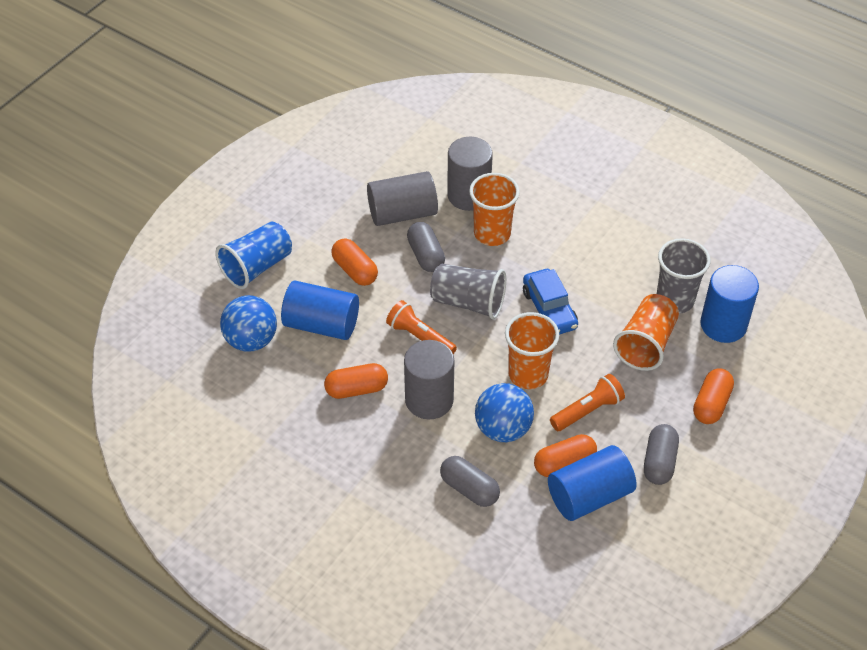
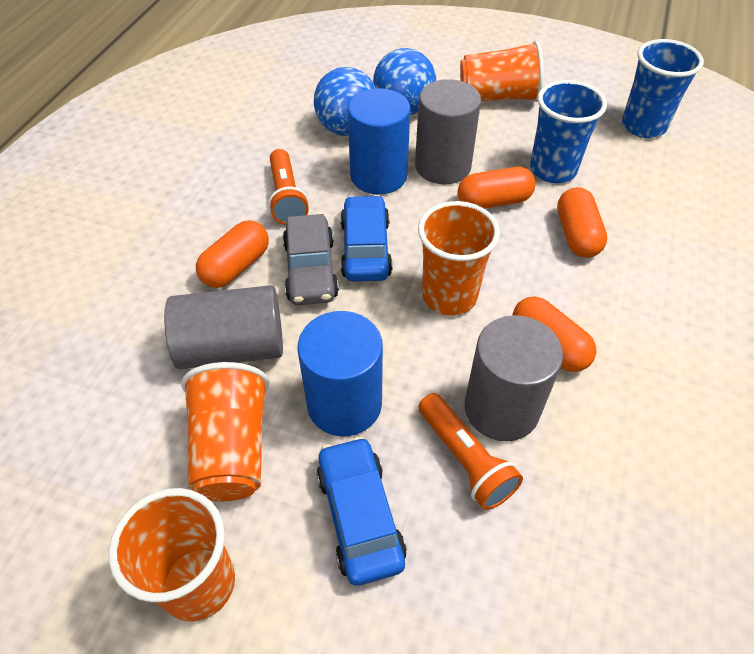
blue car: [523,269,578,335] = 1 -> [316,437,407,586] [340,195,393,282] = 2
blue cup: [215,222,292,289] = 1 -> [530,80,607,183] [622,39,704,138] = 2
blue cylinder: [281,281,359,340] [548,445,637,521] [700,265,759,343] = 3 -> [298,311,383,437] [348,88,410,194] = 2
grey capsule: [407,222,445,272] [440,456,500,507] [644,424,679,485] = 3 -> none = 0
grey car: none = 0 -> [283,214,339,305] = 1
grey cup: [430,264,506,319] [657,238,711,314] = 2 -> none = 0
orange cup: [469,173,520,246] [505,312,559,389] [613,294,679,371] = 3 -> [109,488,235,622] [181,362,270,502] [418,201,500,316] [460,41,544,102] = 4

